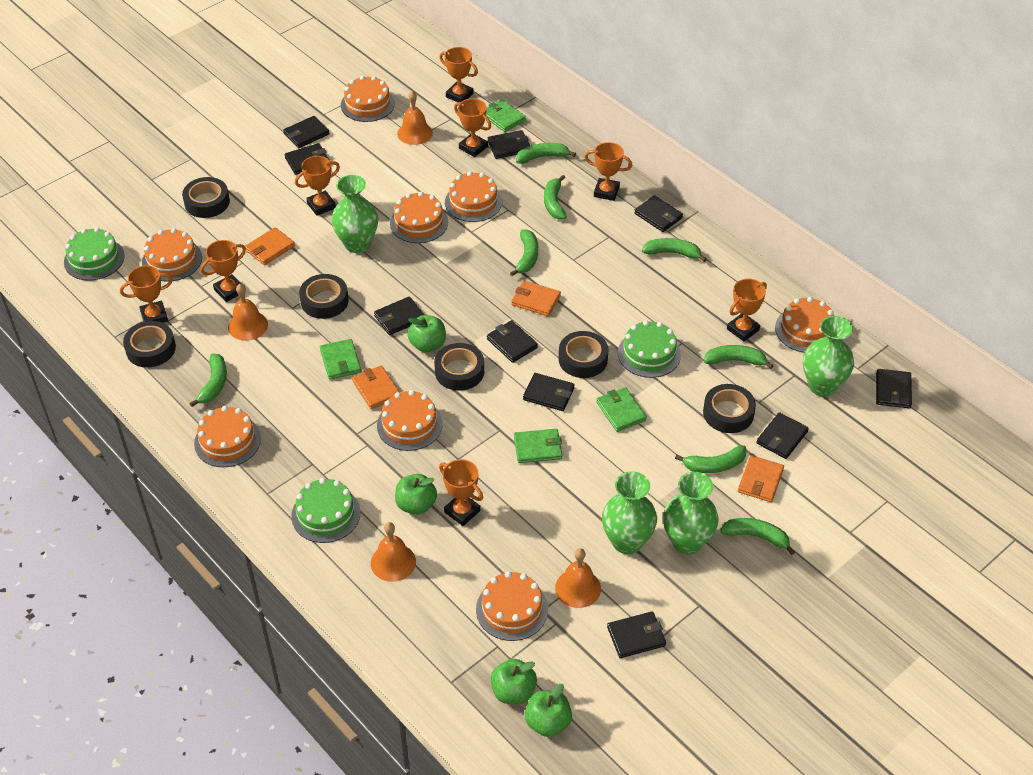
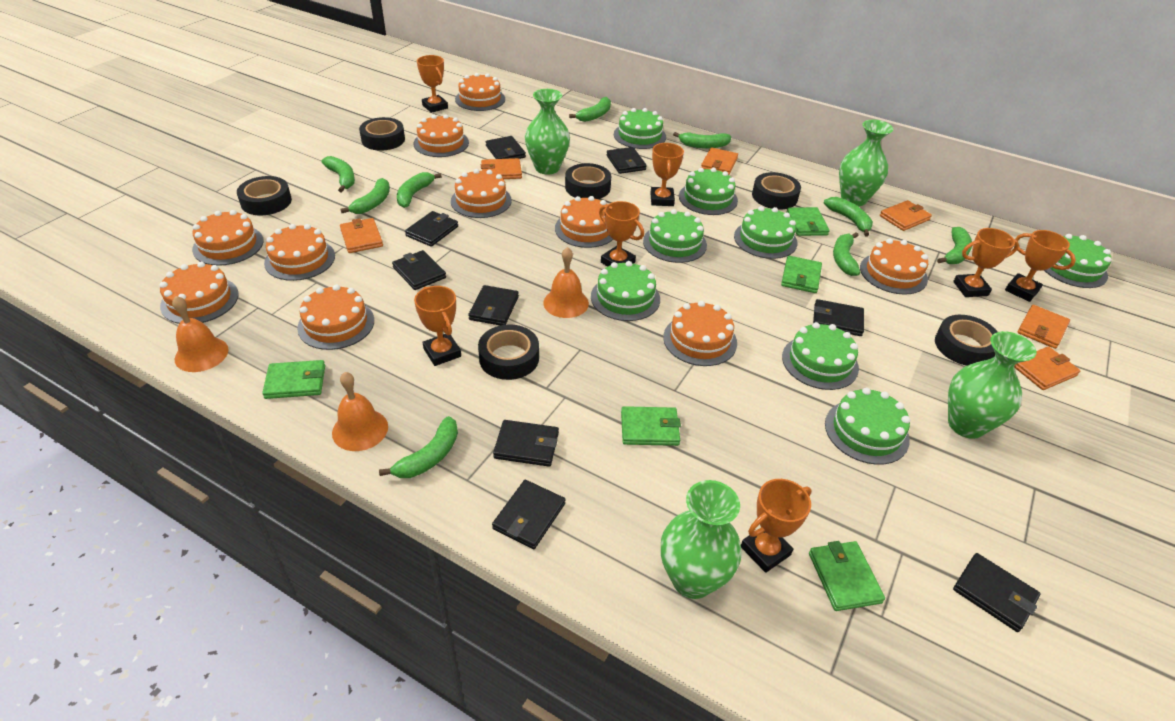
black wallet: [283,116,330,148] [285,143,329,175] [374,296,424,335] [487,130,530,159] [487,320,538,363] [523,373,575,411] [607,611,666,658] [634,195,683,232] [756,412,809,459] [876,369,912,408] = 10 -> [392,250,446,290] [405,211,458,247] [468,285,519,325] [486,136,526,159] [492,480,565,549] [493,420,559,467] [606,147,647,174] [813,299,864,336] [953,553,1040,632] = 9
green apple: [395,474,437,515] [407,315,446,352] [490,659,537,704] [525,684,572,737] = 4 -> none = 0
green banana: [189,353,227,407] [510,229,538,276] [516,143,576,164] [544,175,567,220] [642,238,707,262] [675,445,747,473] [704,345,774,369] [720,518,795,555] = 8 -> [321,156,355,192] [340,178,390,214] [379,416,458,478] [397,172,442,208] [569,97,611,122] [673,132,731,149] [824,197,873,237] [833,232,860,276] [937,227,972,264] = 9
green cake: [64,227,125,281] [291,478,361,543] [618,320,681,378] = 3 -> [591,261,660,321] [614,108,666,149] [643,209,707,263] [679,167,738,215] [734,206,798,259] [782,322,859,390] [825,388,910,465] [1044,234,1112,288] = 8
green wallet: [320,339,361,380] [486,99,526,132] [514,429,562,463] [596,387,647,432] = 4 -> [262,360,325,399] [621,406,681,446] [781,256,822,293] [786,207,830,236] [809,541,885,611] = 5
orange bell: [228,284,268,341] [371,522,416,582] [397,91,433,145] [555,548,601,608] = 4 -> [172,296,228,372] [332,372,388,451] [543,247,589,318] = 3
orange cake: [142,228,202,282] [194,406,261,467] [341,76,395,122] [377,390,443,451] [390,192,448,243] [445,171,502,222] [476,571,548,641] [775,297,834,353] = 8 -> [160,262,239,324] [192,210,264,266] [264,224,335,281] [297,284,374,350] [414,114,469,157] [451,169,512,218] [455,73,505,111] [555,196,613,248] [663,301,737,366] [860,238,928,294] = 10
orange trophy: [120,265,173,323] [201,240,246,302] [295,156,340,216] [439,47,478,102] [439,459,483,526] [454,98,491,157] [585,142,633,201] [727,278,767,342] = 8 -> [414,286,461,366] [417,55,448,113] [599,201,644,266] [650,143,684,206] [741,479,812,573] [953,228,1019,297] [1005,230,1076,302] = 7
orange wallet: [245,227,295,265] [352,365,400,409] [511,280,561,316] [738,455,784,502] = 4 -> [340,218,383,253] [481,158,522,179] [701,147,738,175] [880,200,932,231] [1014,346,1081,390] [1017,305,1070,349] = 6

